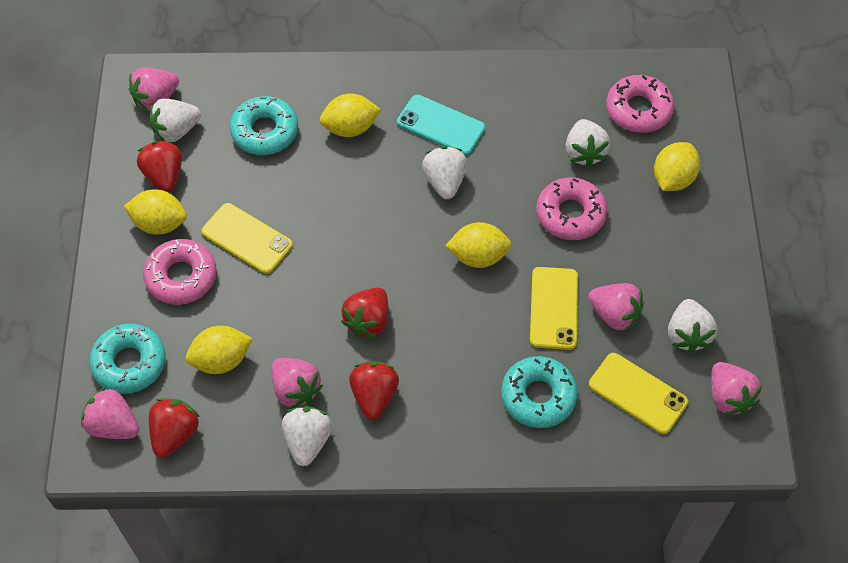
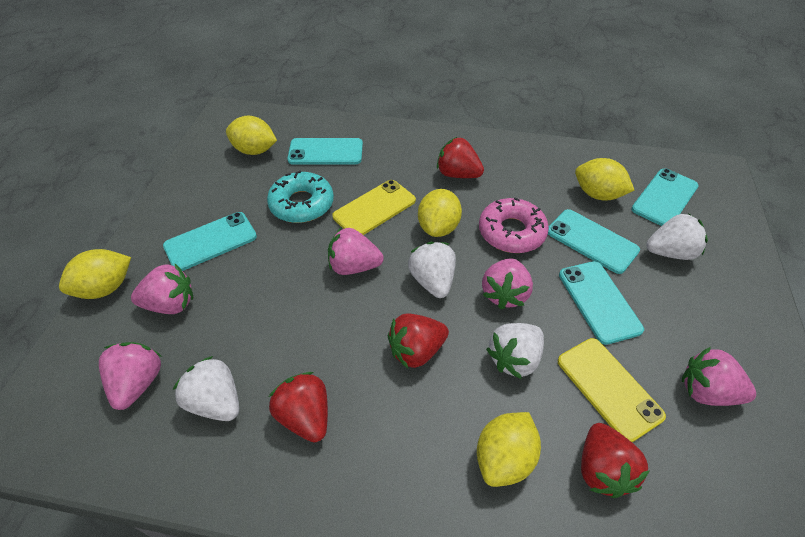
pink donut: [143,239,217,305] [536,177,607,240] [606,75,674,133] = 3 -> [479,198,549,253] = 1
turquoise donut: [89,324,166,394] [230,96,298,155] [501,356,578,428] = 3 -> [267,171,334,223] = 1
turquoise phone: [397,95,485,155] = 1 -> [163,212,257,271] [287,138,363,165] [548,209,640,274] [559,261,644,345] [631,168,699,226] = 5
white strawberry: [150,99,201,142] [282,406,332,466] [422,147,467,199] [566,119,611,167] [668,299,717,353] = 5 -> [173,356,239,421] [408,242,456,298] [486,323,544,379] [646,213,708,260] = 4
yellow phone: [201,203,293,274] [530,267,578,350] [589,353,688,434] = 3 -> [332,180,416,235] [558,338,666,442] = 2

